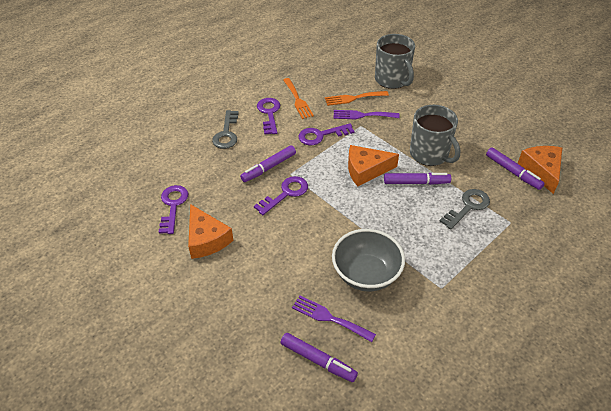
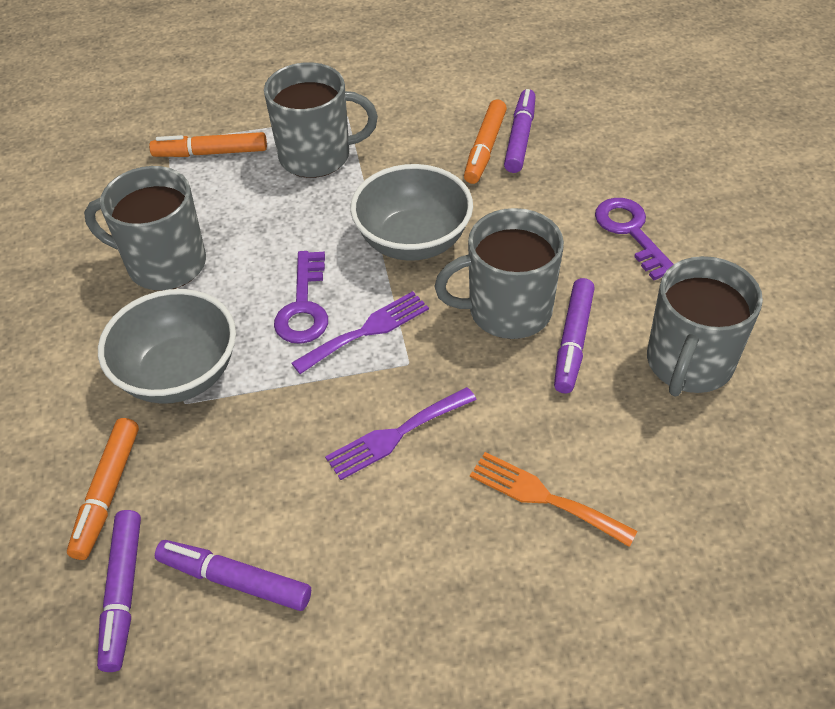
grey bowl: [332,229,405,292] = 1 -> [98,289,236,404] [350,164,473,261] = 2
grey key: [212,110,239,149] [439,189,490,230] = 2 -> none = 0
grey mug: [375,34,415,89] [410,105,460,166] = 2 -> [84,166,206,291] [264,62,378,178] [435,208,564,339] [647,256,763,396] = 4
orange cheese: [188,204,234,259] [348,145,399,186] [518,146,562,194] = 3 -> none = 0
orange fork: [283,78,314,119] [325,91,389,106] = 2 -> [470,452,638,547] = 1
orange marker: none = 0 -> [67,418,139,560] [149,132,267,157] [464,100,507,184] = 3
purple key: [159,185,188,234] [254,176,308,215] [257,98,281,135] [298,123,355,145] = 4 -> [274,251,328,344] [595,198,673,280] = 2

